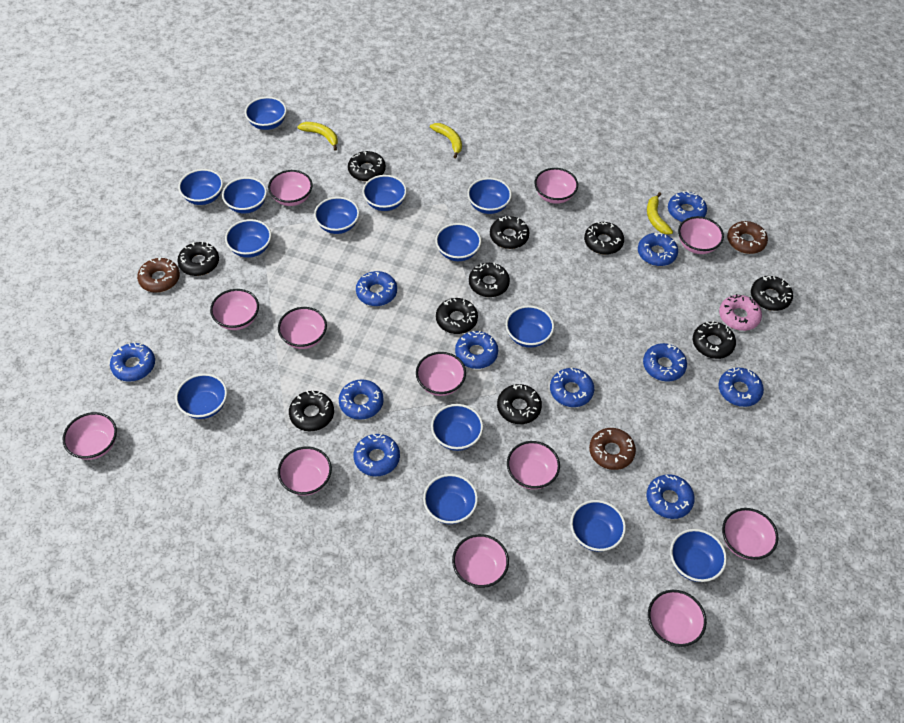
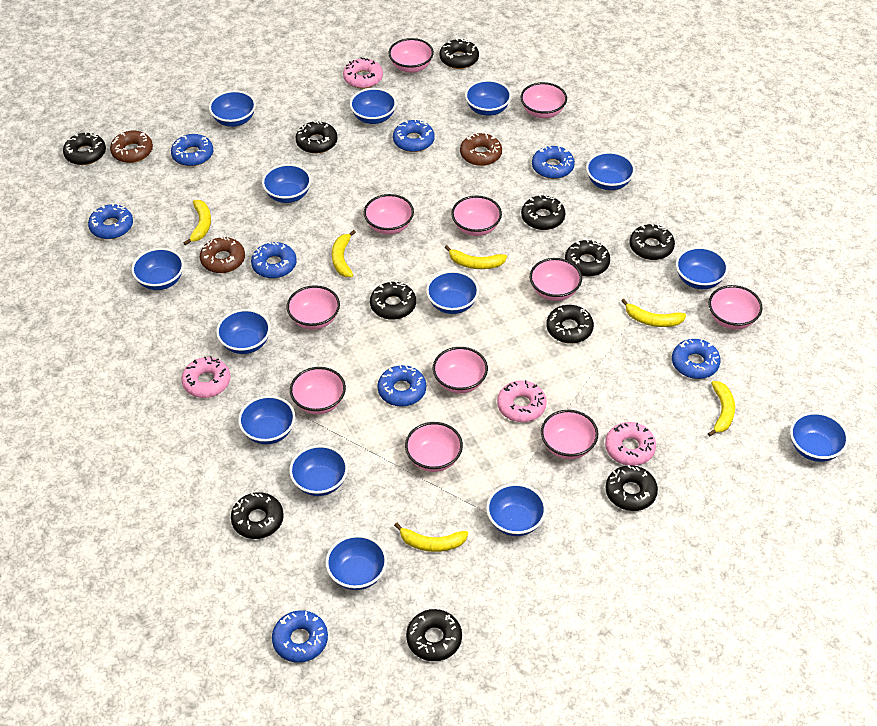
black donut: [177,242,219,276] [289,390,334,431] [348,151,386,181] [436,298,478,334] [469,263,510,297] [490,216,530,249] [497,384,542,424] [584,222,624,255] [693,321,736,359] [751,276,793,311] = 10 -> [63,132,106,165] [231,492,284,539] [296,120,337,154] [370,281,416,320] [406,609,462,661] [440,38,479,69] [521,194,565,230] [546,305,594,344] [565,239,610,276] [605,465,658,511] [629,223,675,260] = 11
blue donut: [110,342,155,382] [339,379,384,420] [354,434,400,476] [356,271,397,306] [455,331,498,369] [550,368,594,407] [638,232,678,266] [643,343,687,382] [647,474,695,519] [668,191,707,222] [719,367,764,407] = 11 -> [88,203,133,239] [171,134,213,166] [251,242,297,278] [272,610,328,663] [378,365,426,407] [393,119,435,152] [532,146,575,179] [672,339,721,379] = 8
pink bowl: [63,412,117,460] [210,289,259,330] [268,170,313,206] [278,307,327,349] [278,446,332,496] [416,352,466,396] [452,534,509,588] [507,441,560,490] [534,168,578,204] [648,590,707,647] [678,216,724,254] [722,508,778,560] = 12 -> [287,285,340,330] [290,367,346,414] [364,194,414,234] [388,38,434,73] [405,422,463,472] [433,347,488,393] [451,196,502,236] [520,82,567,118] [530,258,582,301] [541,410,598,459] [708,285,763,329] = 11
pink donut: [719,294,762,331] = 1 -> [182,356,231,398] [343,57,383,89] [497,380,547,422] [605,422,656,466] = 4
yellow banana: [297,122,338,150] [430,123,462,158] [647,192,673,234] = 3 -> [184,200,211,246] [332,230,356,277] [394,522,468,552] [444,245,507,269] [621,299,686,327] [708,381,735,437] = 6

